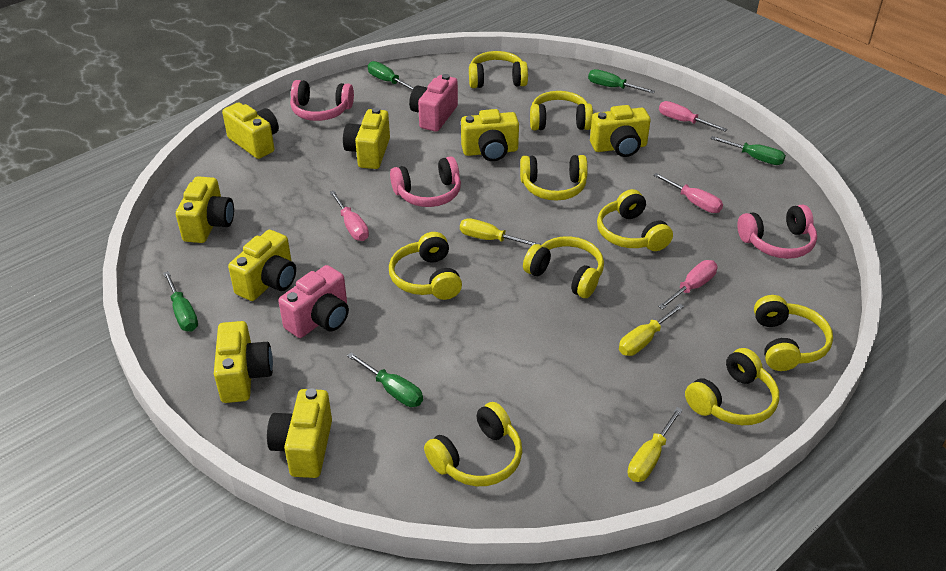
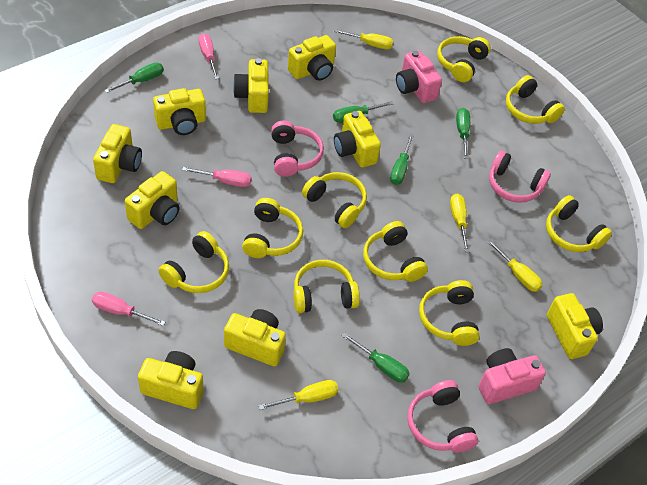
pink screwdriver: [329,191,369,241] [653,173,723,213] [658,260,717,310] [659,101,727,131] = 4 -> [92,292,165,326] [182,167,251,187] [198,34,219,79] = 3
yellow camera: [176,176,234,243] [214,321,273,403] [222,102,279,159] [228,230,296,301] [267,388,332,478] [343,108,390,169] [461,109,519,161] [590,105,651,157] = 8 -> [93,124,142,183] [125,171,180,229] [138,351,203,409] [153,88,206,135] [224,309,286,366] [233,58,269,113] [288,35,336,81] [334,111,381,168] [547,293,603,359] = 9
yellow screwdriver: [460,218,540,245] [619,303,684,356] [628,407,683,482] = 3 -> [259,380,338,410] [334,29,393,49] [450,194,470,252] [486,239,543,292] = 4

